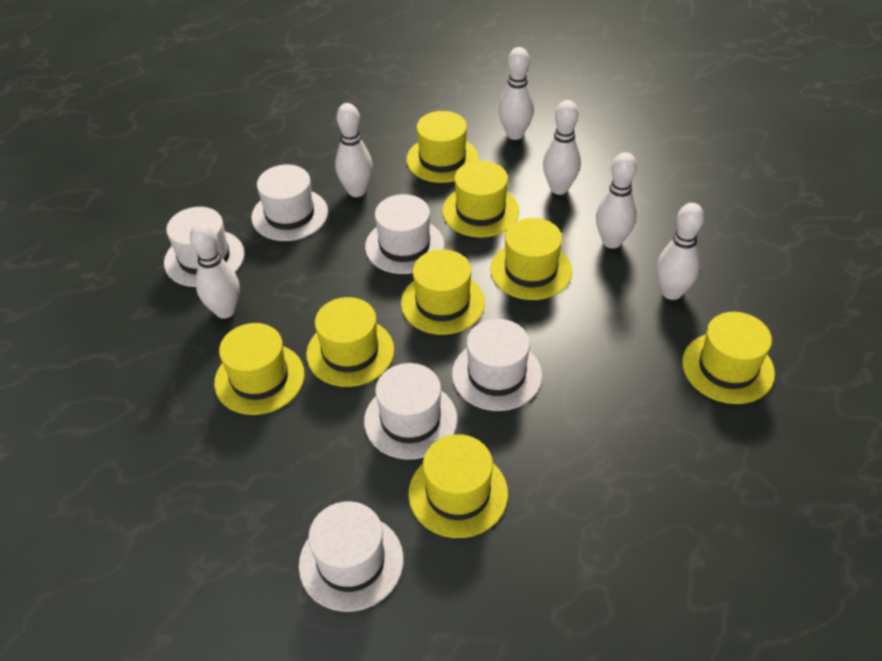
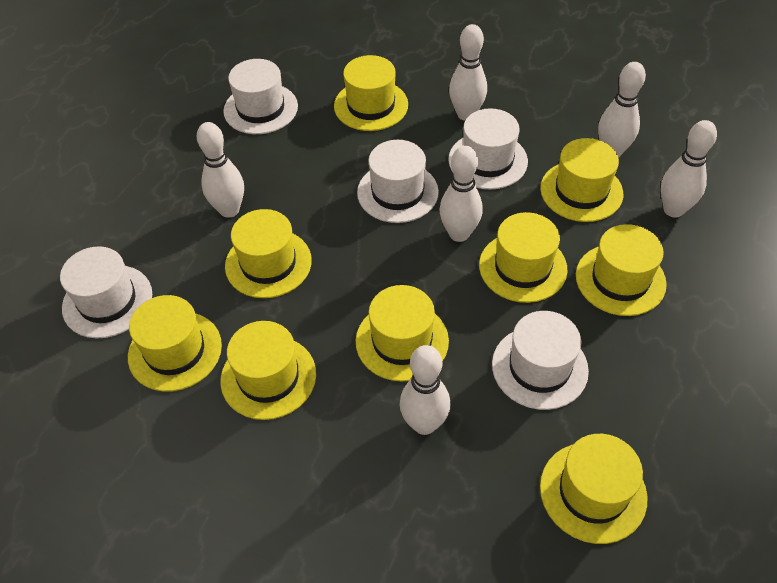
white hat: [164,207,245,287] [251,165,328,241] [299,501,404,612] [364,363,457,460] [365,194,444,274] [452,319,542,411] = 6 -> [60,246,152,338] [223,59,298,134] [357,140,439,223] [448,108,528,190] [492,311,589,410] = 5
yellow hat: [214,323,304,415] [306,297,394,387] [401,249,485,335] [406,111,479,183] [409,434,508,538] [442,161,519,237] [490,218,572,300] [682,312,775,404] = 8 -> [128,295,222,392] [220,321,316,420] [225,209,312,298] [334,55,408,131] [356,285,449,381] [479,212,567,303] [540,138,623,222] [540,434,647,544] [576,224,667,316] = 9

